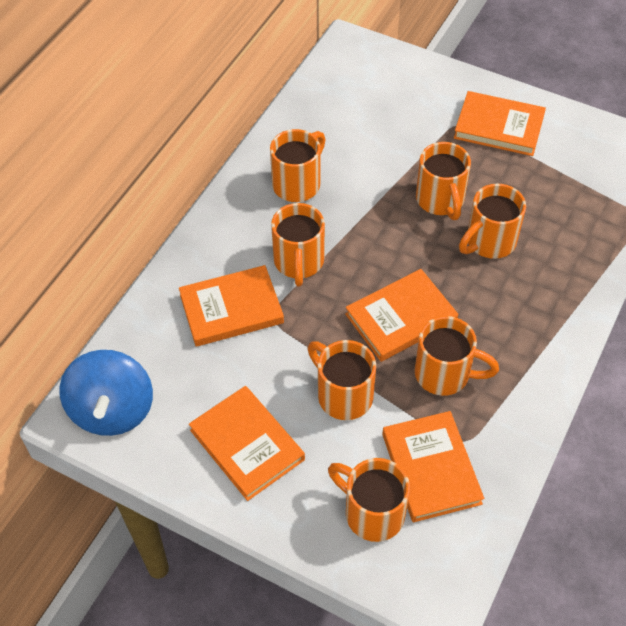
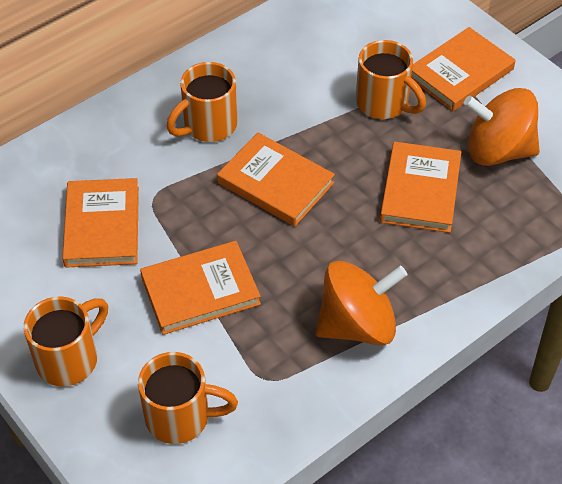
blue spinning top: [60,350,153,436] = 1 -> none = 0
orange mug: [270,129,326,202] [271,203,325,286] [308,340,376,420] [328,458,410,542] [415,316,499,396] [416,142,471,220] [459,184,526,259] = 7 -> [23,296,108,387] [138,352,238,444] [167,62,238,142] [356,40,426,119] = 4
orange spinning top: none = 0 -> [316,261,408,345] [464,88,540,166] = 2

